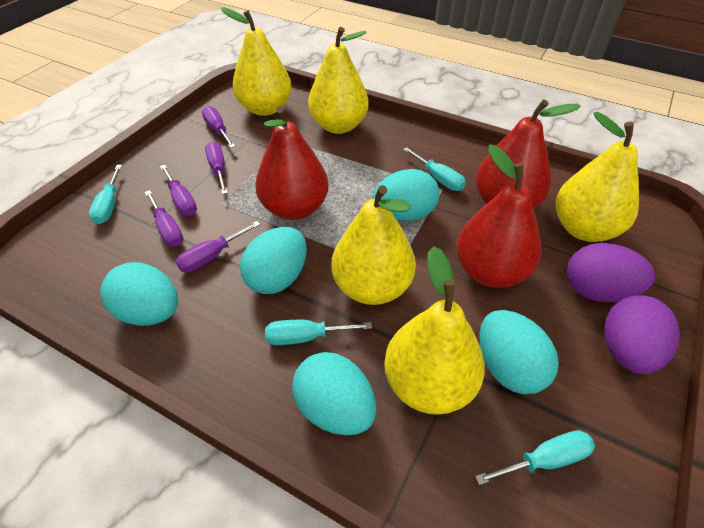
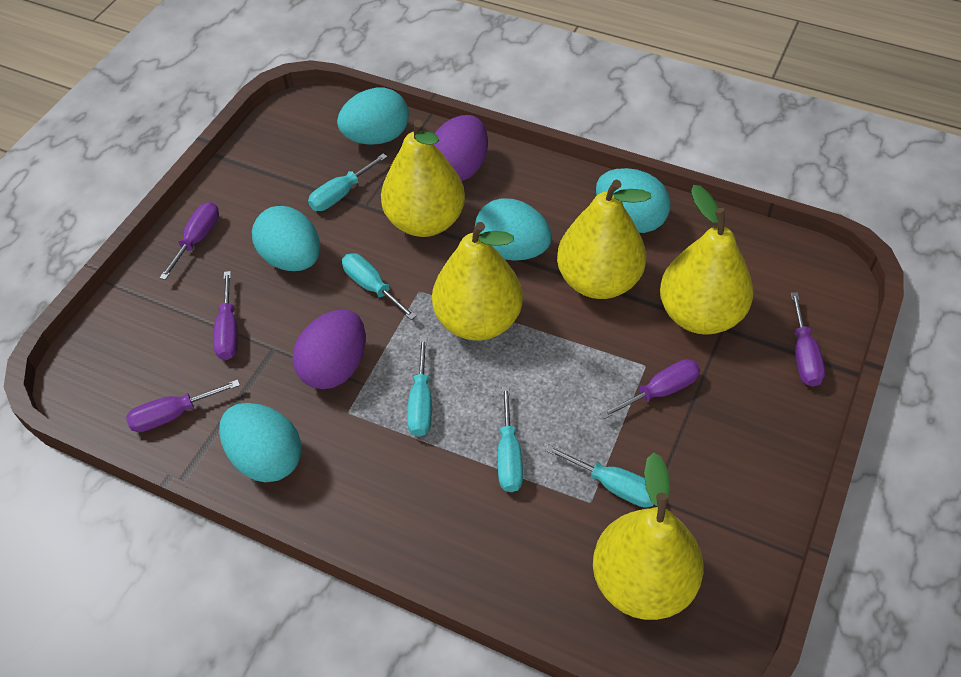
red pear: [255,106,329,220] [456,144,541,288] [476,99,581,208] = 3 -> none = 0
turquoise screwdriver: [89,165,122,224] [265,320,372,345] [403,147,466,191] [475,430,595,485] = 4 -> [308,153,387,211] [342,253,417,320] [407,337,432,436] [498,386,523,492] [545,445,654,508] = 5

